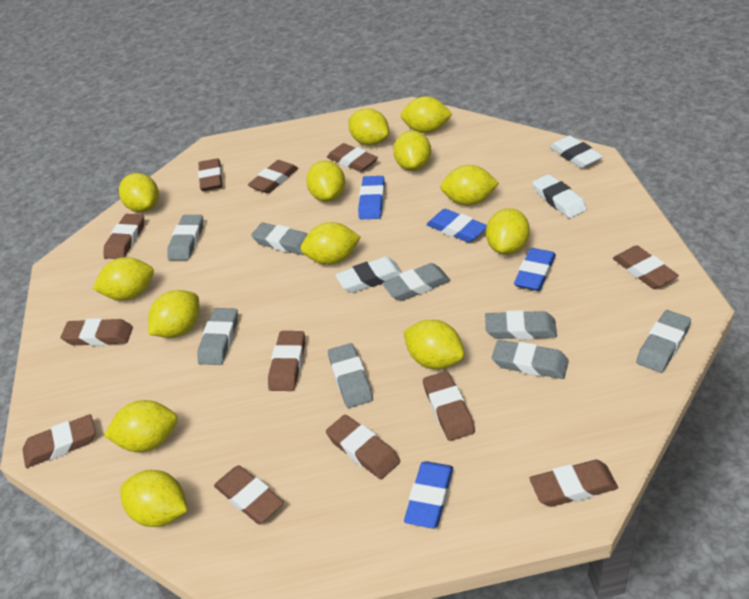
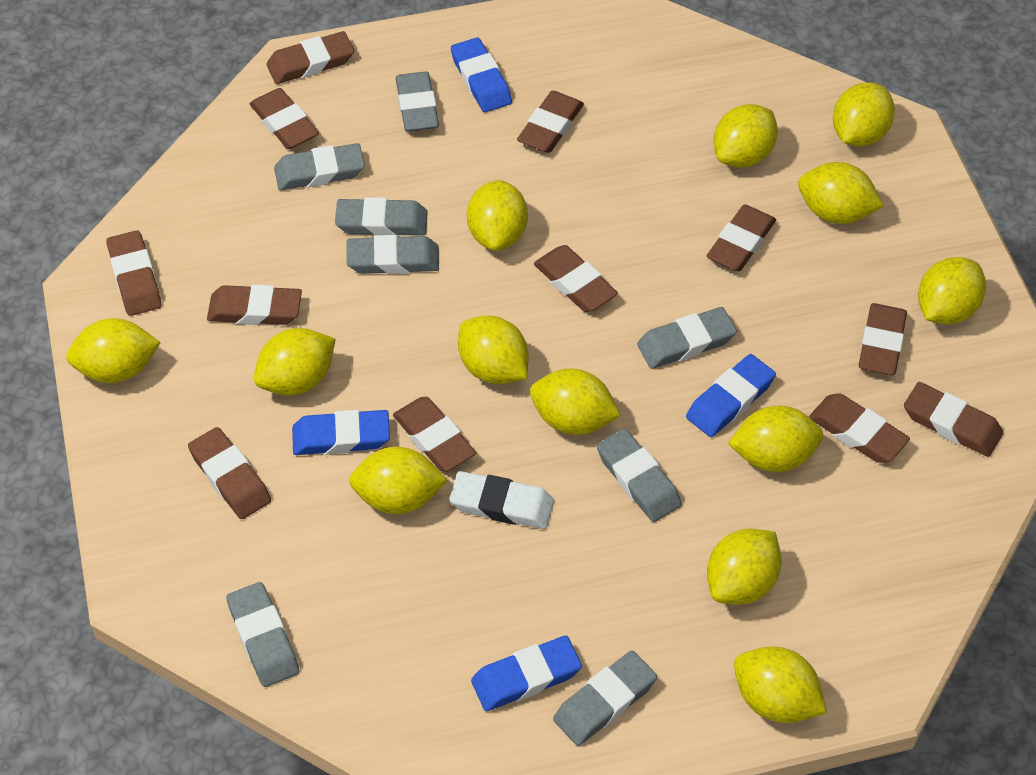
white eraser: [335,257,402,293] [532,174,587,218] [550,135,603,168] = 3 -> [449,471,554,529] = 1

